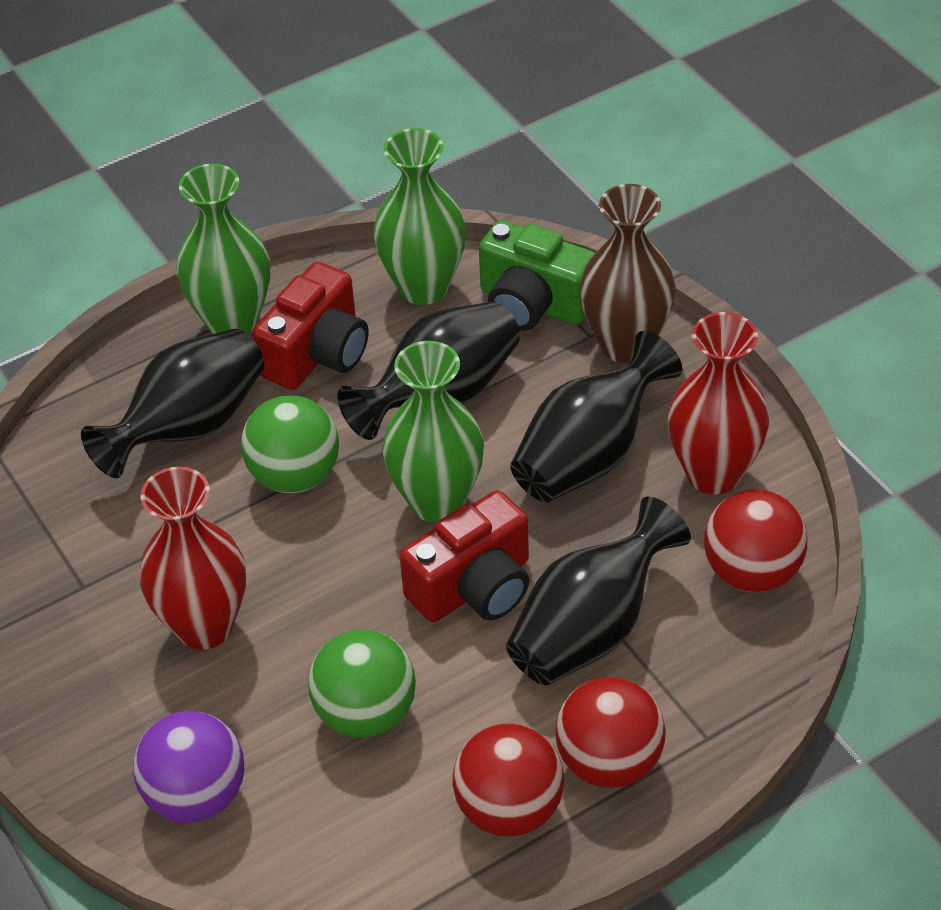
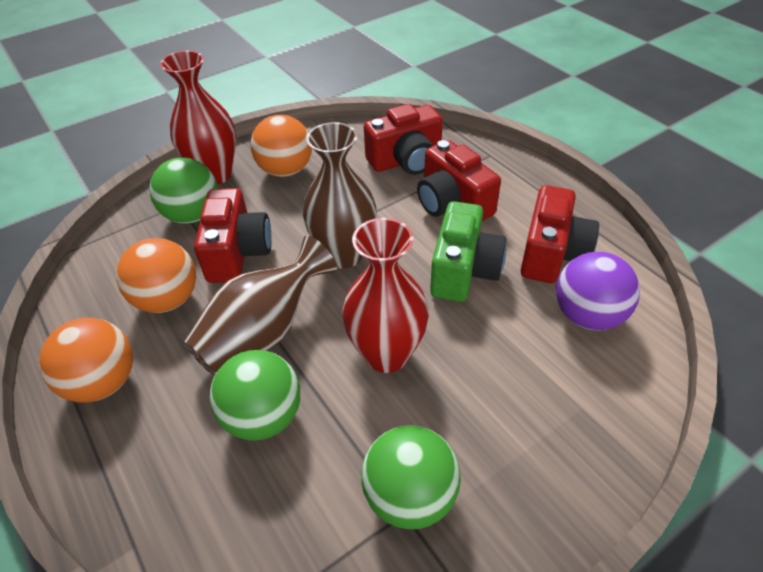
black vase: [81,329,264,478] [338,301,520,440] [506,497,691,685] [510,331,682,502] = 4 -> none = 0
brown vase: [580,184,675,363] = 1 -> [183,236,337,376] [303,122,377,269] = 2
green ball: [241,395,339,493] [308,629,416,737] = 2 -> [149,157,218,224] [209,350,300,441] [361,425,461,529] = 3
green vase: [176,164,270,335] [373,128,466,305] [382,341,484,523] = 3 -> none = 0
orange ball: none = 0 -> [39,318,133,403] [116,238,196,313] [250,115,312,177] = 3
red ball: [453,724,564,836] [555,677,666,788] [704,489,807,592] = 3 -> none = 0
red camera: [252,262,368,390] [400,490,529,622] = 2 -> [194,188,272,283] [364,104,443,175] [417,140,501,221] [520,185,599,283] = 4

